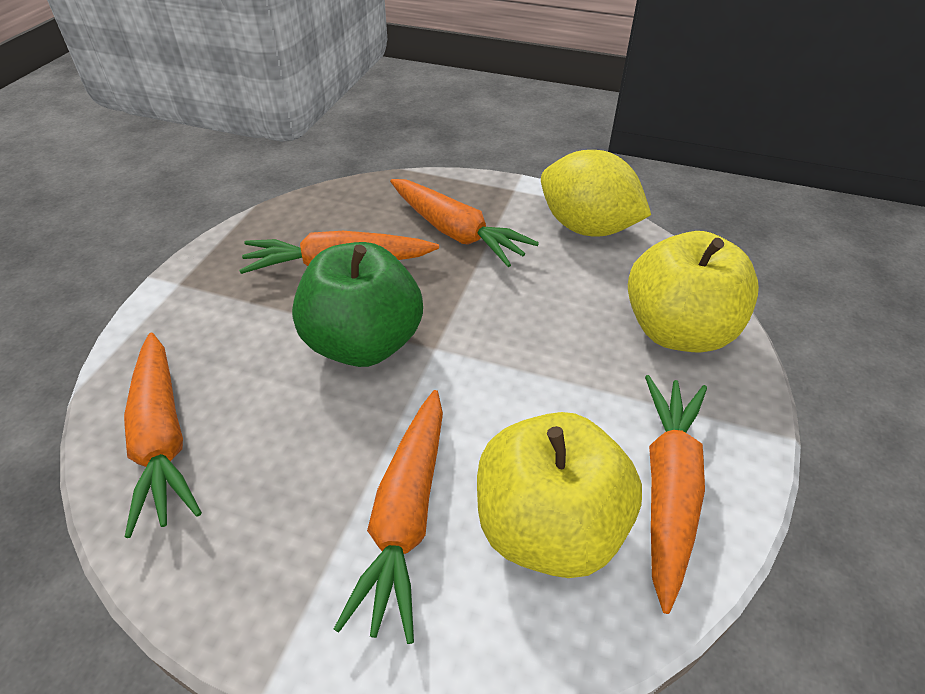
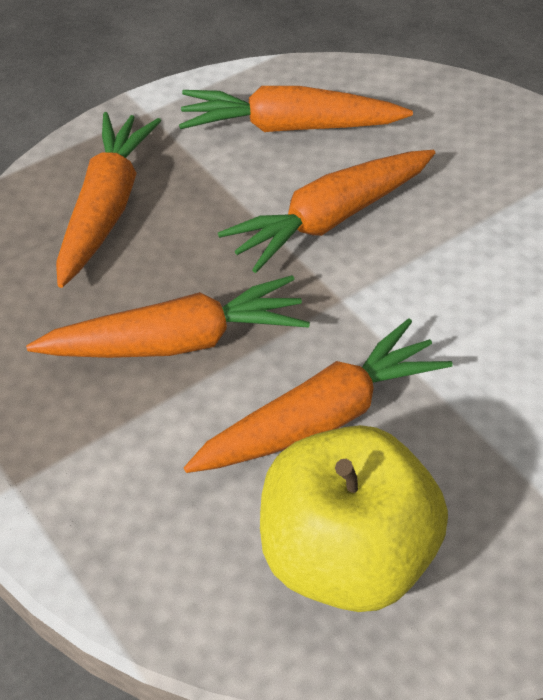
green apple: [292,242,423,367] = 1 -> none = 0
yellow apple: [477,412,642,578] [628,231,759,353] = 2 -> [260,425,448,612] = 1
yellow lemon: [541,150,651,237] = 1 -> none = 0

